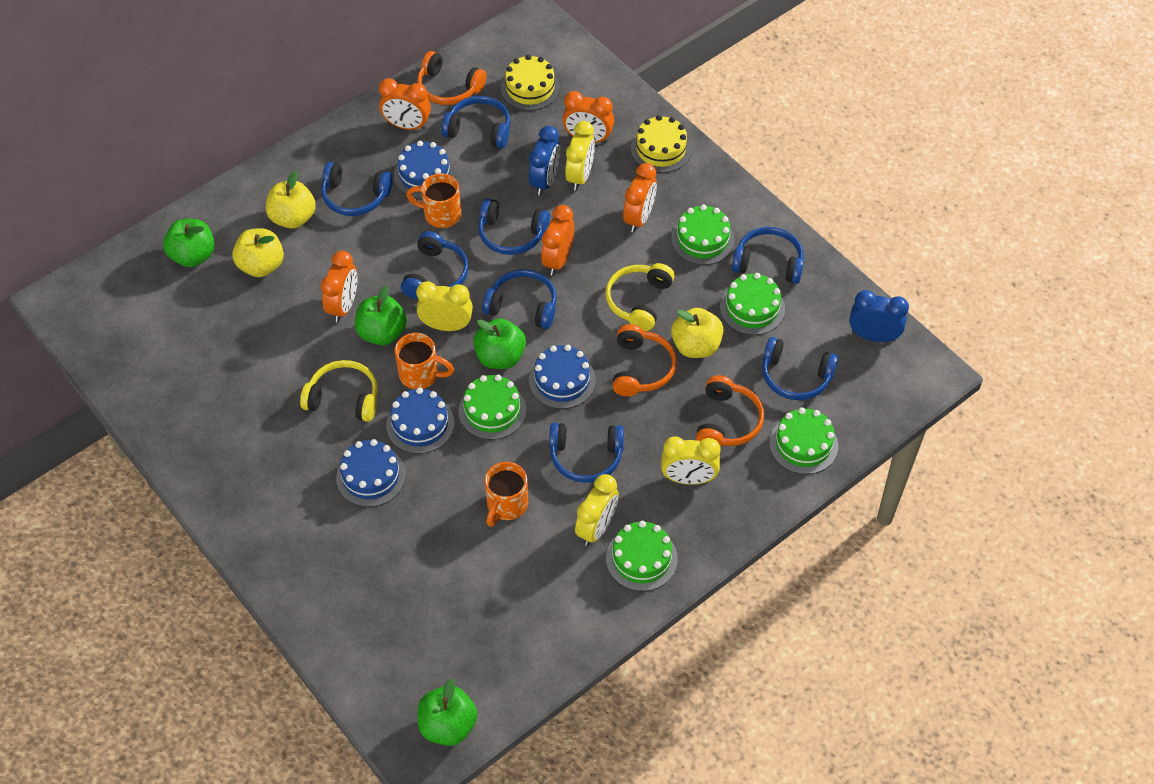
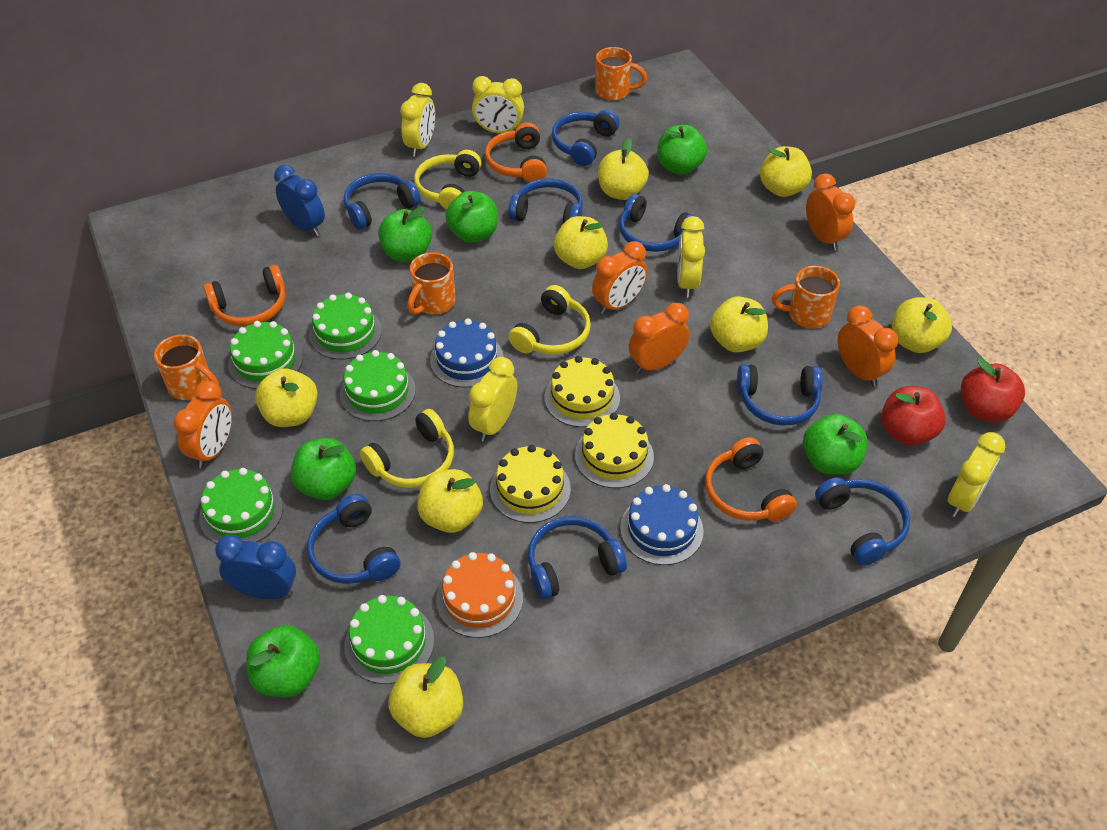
blue cake: [336,439,406,507] [386,387,455,454] [394,141,456,199] [529,345,596,409] = 4 -> [430,319,504,388] [620,484,704,565] = 2
green apple: [163,218,215,267] [355,286,407,345] [418,679,477,746] [473,318,526,369] = 4 -> [246,625,320,697] [291,438,356,500] [378,206,432,262] [445,191,498,243] [657,125,707,174] [803,414,867,475] = 6
orange cake: none = 0 -> [436,552,523,638] = 1
orange mug: [395,333,454,389] [406,173,461,228] [484,462,528,527] = 3 -> [154,334,219,400] [407,252,456,315] [595,47,647,101] [772,266,840,328] = 4
red apple: none = 0 -> [881,386,946,446] [961,358,1025,422] = 2
yellow apple: [232,228,284,277] [266,171,316,229] [671,308,723,358] = 3 -> [255,368,318,427] [389,656,463,738] [417,469,483,533] [554,216,608,269] [598,138,649,200] [710,296,768,353] [760,146,812,197] [892,297,952,353] = 8
yellow cake: [501,55,560,111] [631,115,692,173] = 2 -> [490,445,571,523] [544,356,620,427] [575,412,654,488] = 3
yellow clock: [416,282,473,331] [565,121,595,191] [575,474,619,546] [661,436,721,484] = 4 -> [400,83,435,157] [468,357,517,442] [472,76,524,133] [677,216,705,298] [948,432,1005,517] = 5
yellow headphones: [300,360,378,422] [606,263,675,331] = 2 -> [360,409,454,488] [414,150,481,210] [509,285,591,355] = 3

